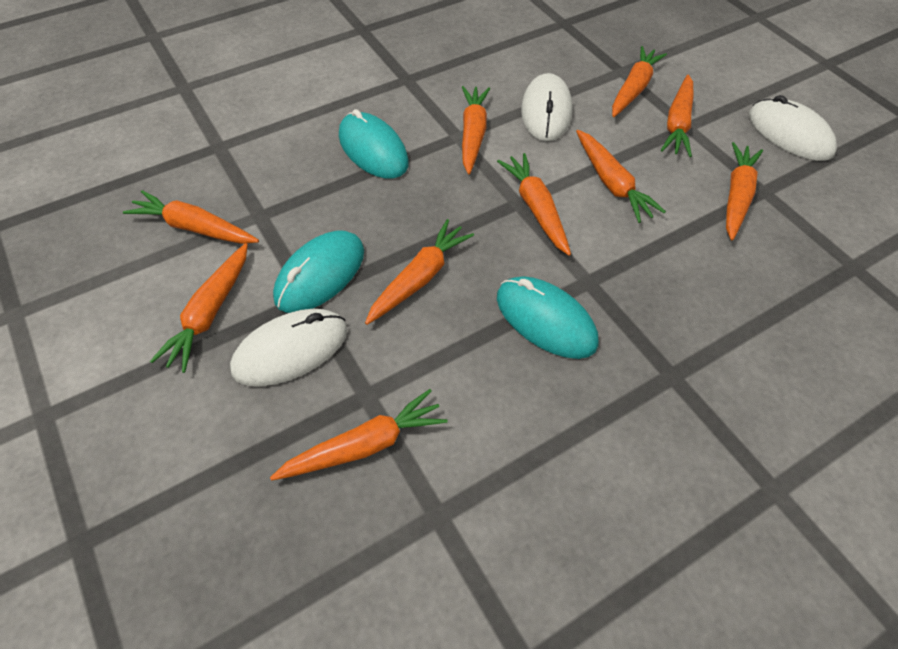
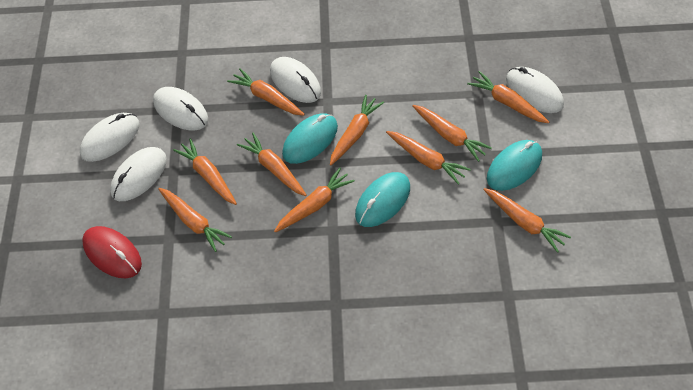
red mouse: none = 0 -> [82,226,142,278] = 1
white mouse: [230,309,348,387] [521,73,573,141] [749,95,837,161] = 3 -> [80,113,139,162] [110,147,167,201] [153,87,208,131] [270,57,321,103] [506,67,564,113] = 5

